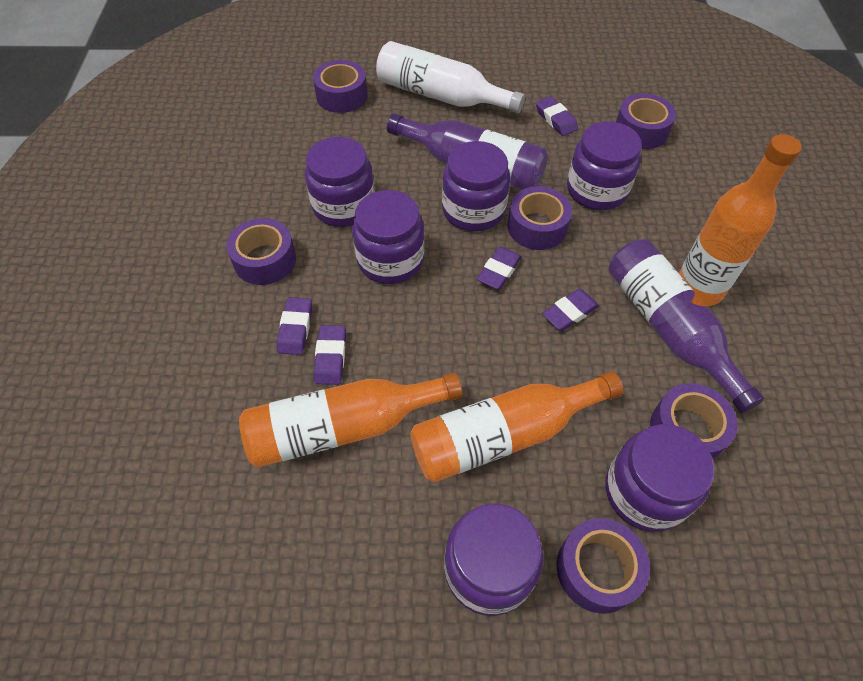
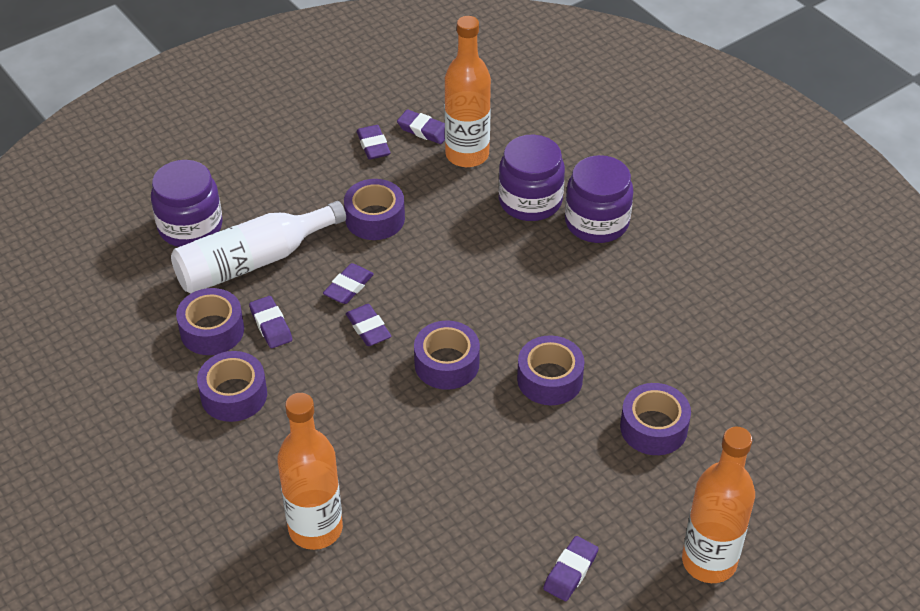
purple bottle: [387,113,548,190] [608,239,764,413] = 2 -> none = 0
purple eraser: [277,297,312,355] [314,325,346,385] [477,247,522,290] [536,96,578,136] [542,289,599,331] = 5 -> [249,296,292,348] [323,263,374,304] [346,304,392,346] [357,125,391,160] [397,109,445,144] [543,536,599,601] = 6
purple jar: [305,137,375,227] [352,190,424,284] [442,141,510,232] [444,504,543,616] [567,121,642,210] [605,424,715,532] = 6 -> [151,160,223,247] [498,135,565,221] [565,155,634,243] = 3

